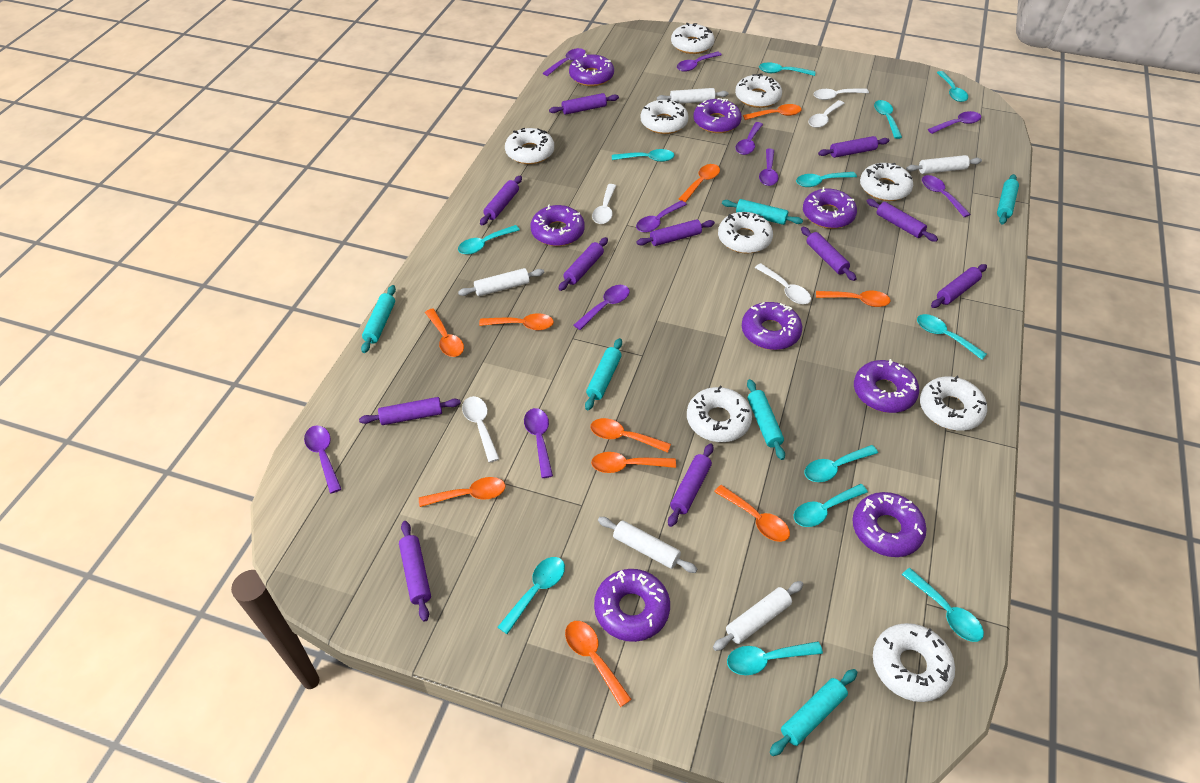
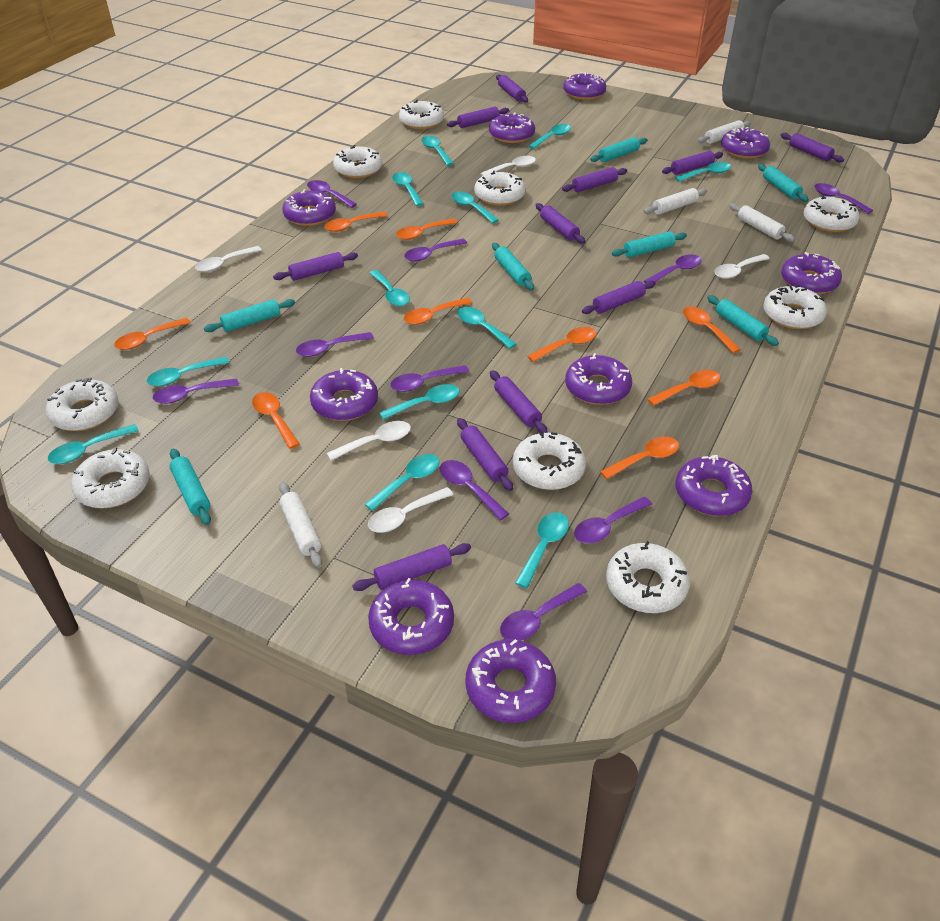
orange spoon: [419,477,506,507] [425,309,464,357] [479,313,554,330] [565,621,632,707] [590,418,671,453] [591,452,676,473] [679,164,720,202] [714,485,790,542] [743,104,802,120] [816,290,891,307] = 10 -> [114,318,191,350] [252,392,300,449] [325,212,388,232] [396,218,457,240] [404,298,472,325] [528,327,597,362] [600,436,679,479] [647,370,721,406] [683,307,741,353] = 9
purple donut: [530,205,585,246] [569,53,614,86] [594,569,670,642] [693,98,742,133] [742,302,802,350] [803,187,857,229] [852,492,927,557] [854,359,919,413] = 8 -> [282,189,336,226] [310,368,378,421] [368,578,454,655] [466,639,556,723] [489,112,535,143] [563,72,606,100] [565,353,632,405] [676,455,753,516] [721,127,770,159] [781,252,842,294] = 10
turquoise rolling pin: [361,285,396,353] [585,338,622,410] [722,199,803,225] [747,379,785,460] [770,669,857,756] [997,174,1019,224] = 6 -> [170,449,211,525] [204,299,295,332] [492,243,534,291] [590,137,647,162] [612,231,687,258] [707,295,779,346] [758,164,809,202] = 7
white rolling pin: [458,268,544,296] [598,517,697,573] [657,88,728,104] [713,581,804,651] [906,155,982,174] = 5 -> [279,482,322,568] [643,188,707,215] [697,120,751,144] [729,203,795,242] = 4

